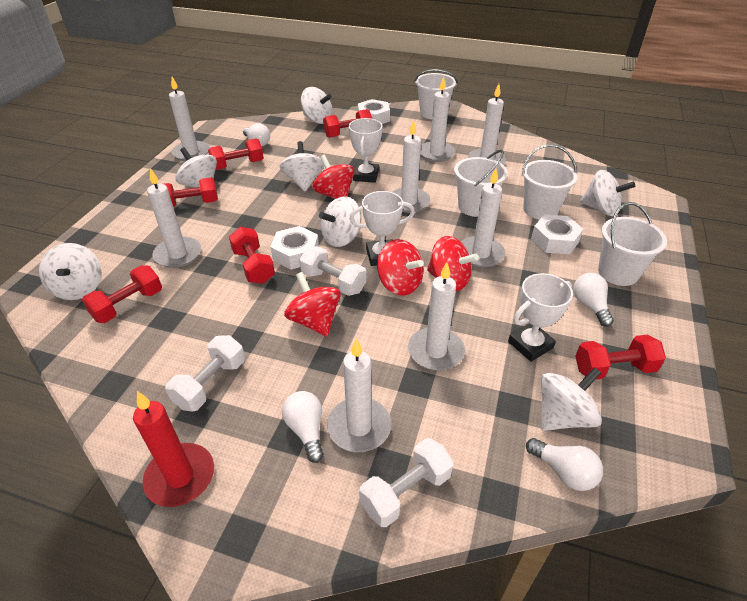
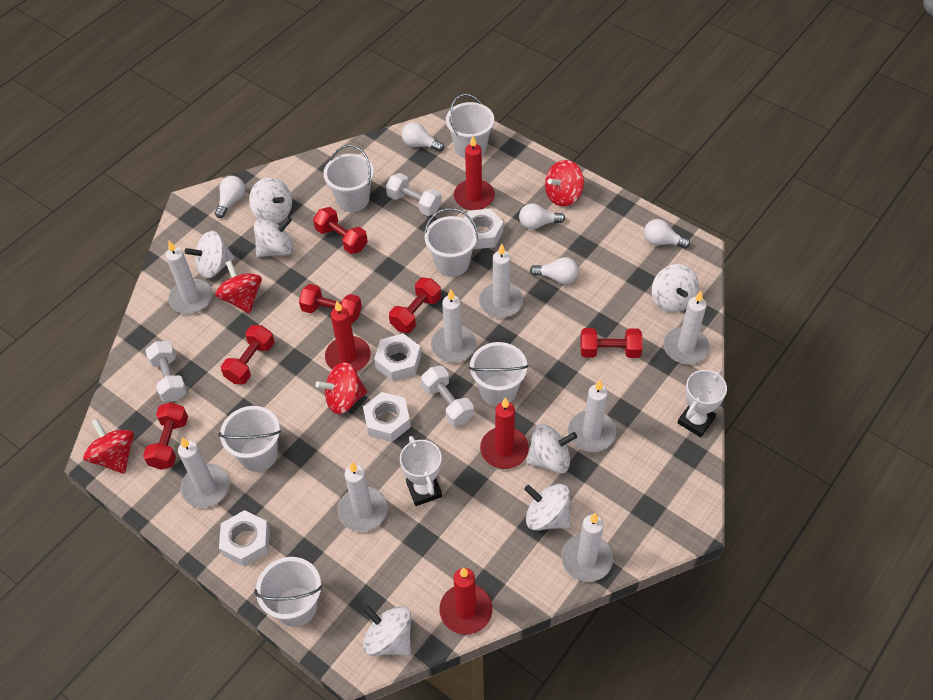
red candle: [133,391,214,507] = 1 -> [325,301,371,371] [439,568,493,635] [454,136,495,210] [480,397,529,469] = 4
white bucket: [414,69,457,119] [454,150,508,217] [522,144,578,220] [598,202,667,286] = 4 -> [218,406,281,472] [254,557,323,627] [323,145,374,212] [424,208,478,277] [446,94,494,158] [469,342,529,406] = 6
white light bulb: [243,123,270,147] [282,391,324,463] [526,438,603,491] [573,273,614,327] = 4 -> [215,176,245,218] [402,122,444,152] [519,203,565,230] [530,257,578,284] [644,219,690,249] = 5
white nut: [271,226,319,270] [358,99,390,124] [531,215,583,254] = 3 -> [219,510,270,566] [363,392,411,442] [374,333,421,381] [464,209,503,249] = 4
white trophy: [349,118,382,183] [350,191,415,266] [508,273,573,362] = 3 -> [400,436,442,506] [677,370,727,437] = 2

